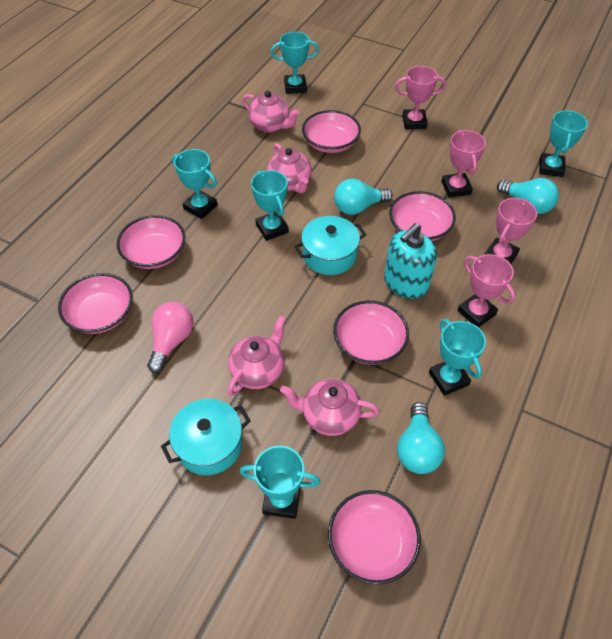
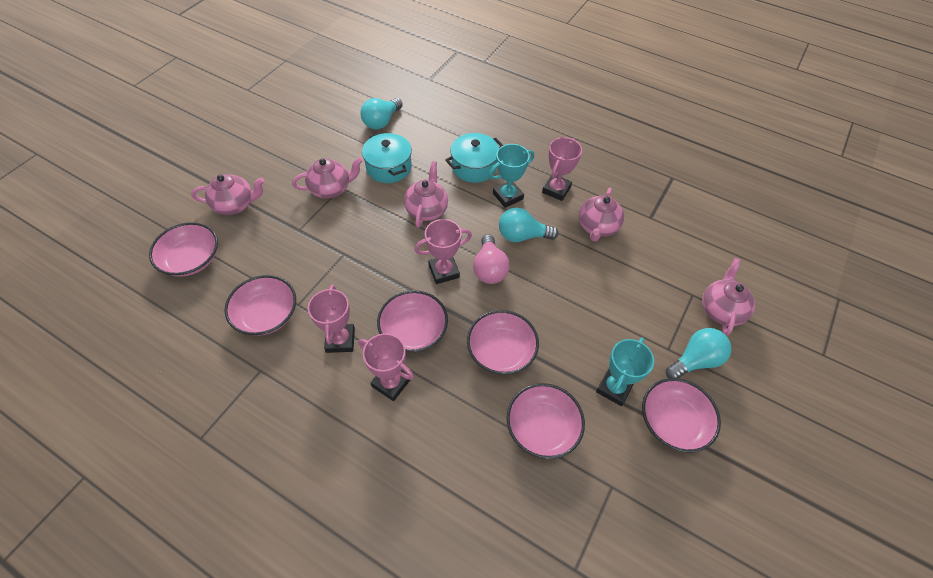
pink teapot: [227,315,286,396] [242,91,300,133] [267,143,312,193] [280,379,379,436] = 4 -> [191,174,264,215] [292,157,363,199] [404,161,448,228] [579,188,624,242] [702,258,755,336] = 5
turquoise soap dispenser: [384,223,437,299] = 1 -> none = 0
turquoise trophy: [172,149,218,219] [240,446,320,519] [251,170,289,241] [270,32,319,94] [429,319,486,396] [539,110,588,177] = 6 -> [489,144,534,208] [596,337,654,406] = 2

